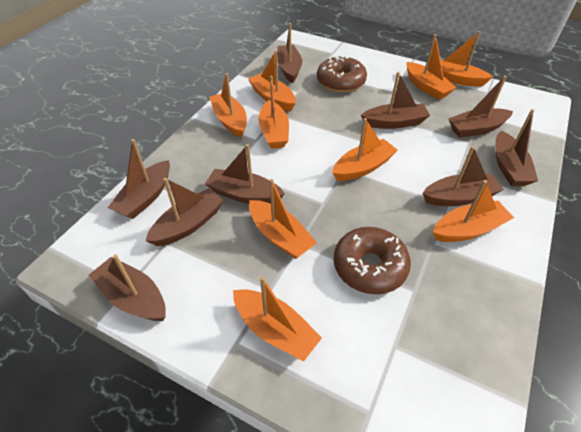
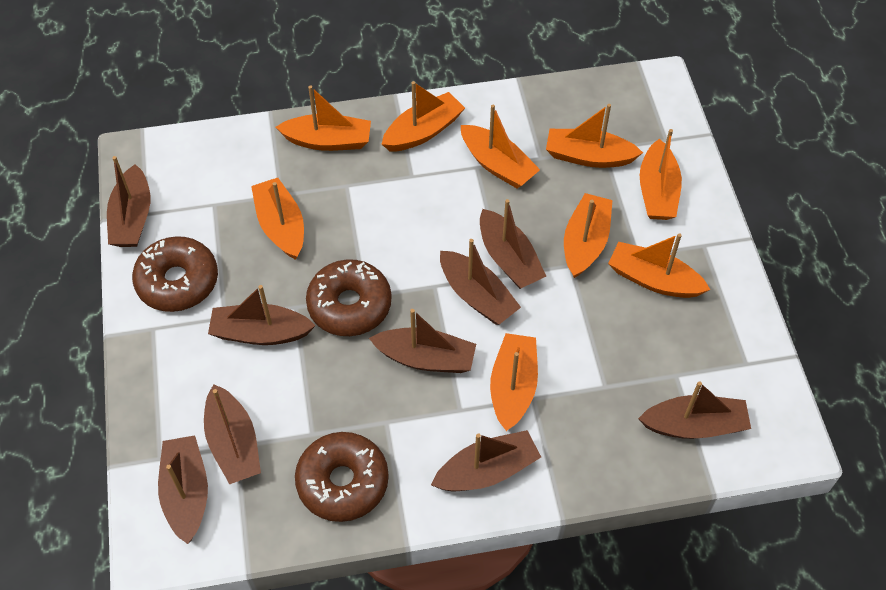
brown donut: [317,55,367,92] [334,227,411,294] = 2 -> [132,236,218,312] [295,432,389,522] [306,259,391,336] = 3

